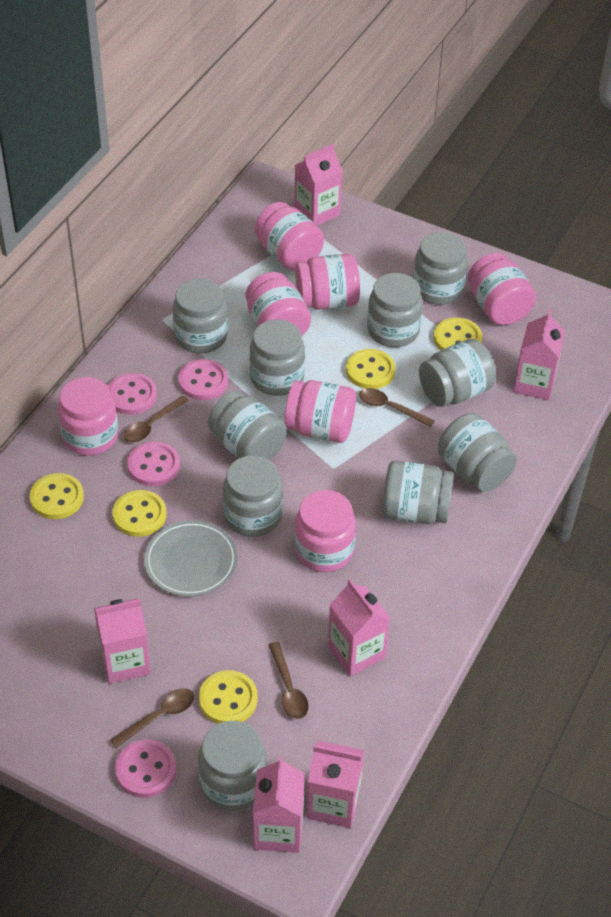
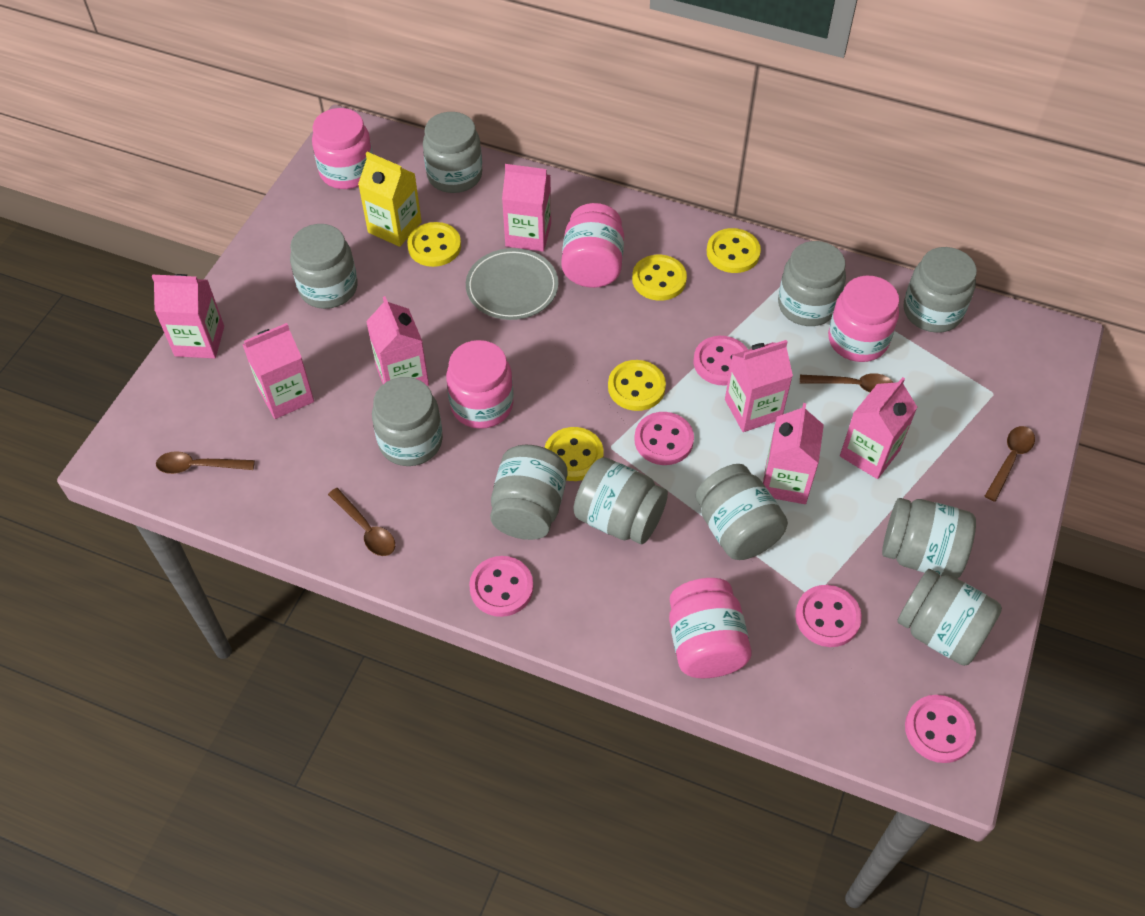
pink button: [108,373,157,415] [115,739,176,798] [127,441,180,486] [178,359,228,400] = 4 -> [469,556,533,617] [634,412,694,465] [694,336,748,386] [795,585,862,647] [905,695,976,763] = 5
pink carton: [94,599,151,684] [253,756,305,853] [294,144,343,226] [307,741,364,828] [328,579,390,676] [513,310,565,400] = 6 -> [152,274,224,359] [242,323,314,419] [366,296,429,386] [502,164,551,252] [725,340,793,432] [763,403,824,504] [840,377,917,479] = 7
pink jar: [58,377,118,456] [246,272,311,336] [255,202,324,271] [284,380,356,443] [295,254,360,310] [295,490,356,572] [468,253,536,325] = 7 -> [312,108,373,189] [446,340,514,429] [561,203,624,288] [669,578,752,678] [828,275,899,362] = 5
yellow carton: none = 0 -> [358,152,422,247] = 1

